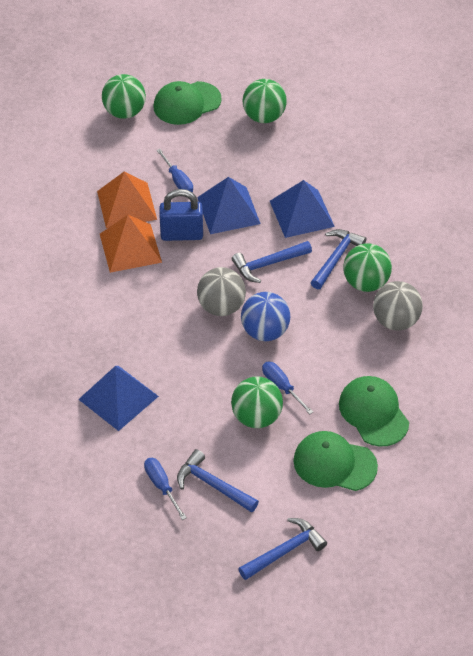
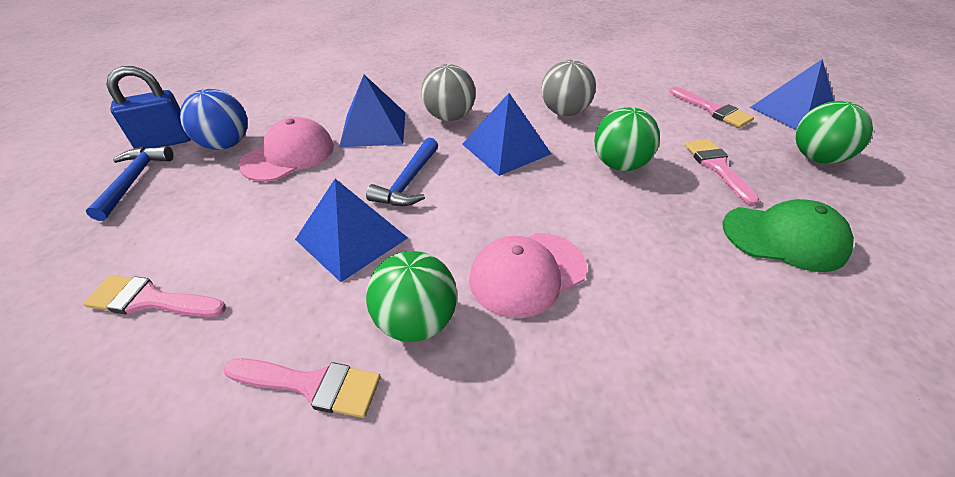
blue hammer: [177,449,259,513] [232,241,312,283] [238,518,327,580] [311,229,366,289] = 4 -> [86,146,173,221] [366,138,438,206] = 2
blue pyramid: [78,366,159,431] [197,177,260,234] [270,180,335,238] = 3 -> [295,179,408,282] [339,75,405,147] [462,93,551,176] [750,59,834,130] = 4
blue screwdriver: [144,458,187,520] [157,149,193,192] [262,362,313,414] = 3 -> none = 0
green ball: [102,74,146,119] [231,376,283,428] [243,79,287,123] [343,243,392,292] = 4 -> [366,251,457,342] [594,107,660,171] [795,101,873,164] = 3
green cap: [153,81,222,125] [293,431,378,491] [339,376,409,446] = 3 -> [723,199,854,272] = 1
orange pyramid: [97,172,157,228] [100,215,162,273] = 2 -> none = 0
pink brush: none = 0 -> [83,275,226,317] [223,358,381,418] [669,87,754,128] [684,139,759,206] = 4
pink cap: none = 0 -> [238,117,334,182] [469,233,587,318] = 2

